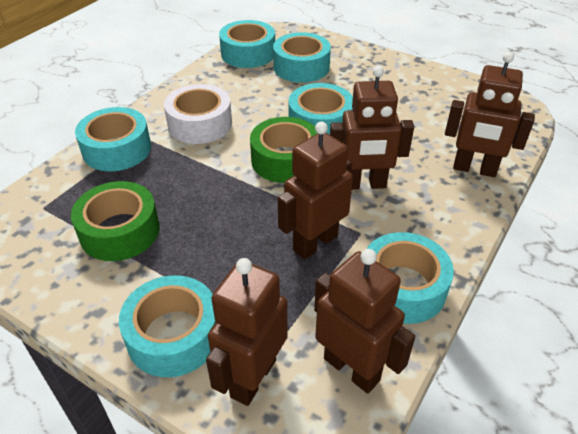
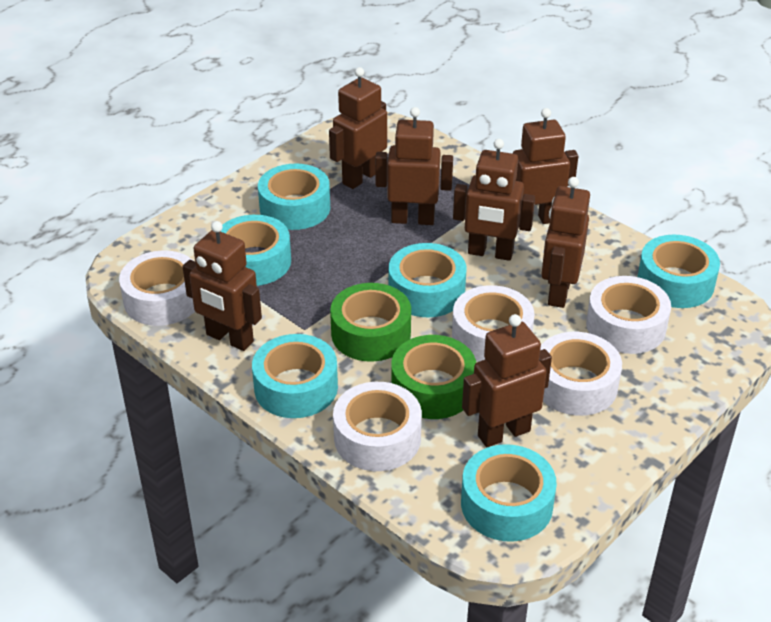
brown robot: [206,258,288,406] [278,122,353,260] [314,249,415,394] [330,66,414,190] [445,52,535,177] = 5 -> [182,221,262,351] [329,67,387,189] [375,107,453,225] [453,139,535,261] [462,314,552,447] [513,108,578,226] [541,177,590,308] = 7
white tape: [164,84,232,144] = 1 -> [119,250,195,326] [333,382,422,471] [452,285,535,362] [540,332,622,416] [586,276,671,354] = 5

